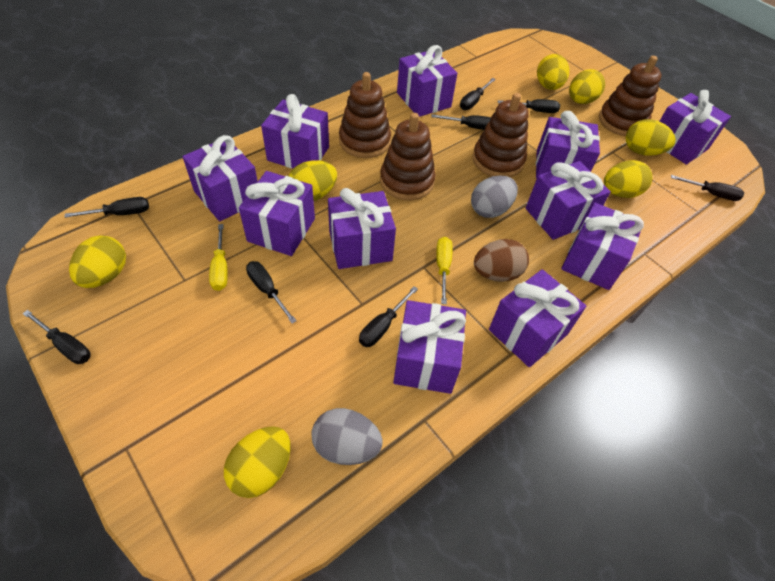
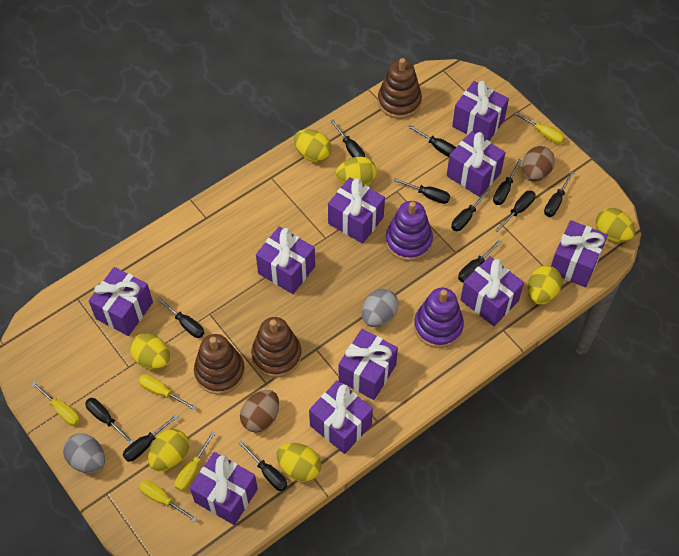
black screwdriver: [23,310,90,364] [65,197,149,218] [246,261,297,324] [359,286,418,347] [431,114,491,130] [460,78,496,110] [498,99,560,113] [671,175,744,201] = 8 -> [85,398,134,444] [123,414,179,462] [156,297,204,338] [238,441,288,491] [330,120,365,158] [394,178,450,204] [408,125,456,157] [451,189,491,231] [458,240,501,283] [493,159,522,205] [495,191,536,232] [544,171,574,217] = 12
brown egg: [474,239,529,282] = 1 -> [240,390,279,432] [522,146,555,182] = 2
brown stacking toy: [339,72,391,158] [380,113,436,200] [473,93,529,177] [599,56,662,136] = 4 -> [194,334,245,395] [251,317,302,378] [378,58,422,119] = 3
purple gift: [183,135,258,221] [239,171,315,256] [261,94,329,168] [328,188,396,269] [393,300,466,394] [397,45,457,117] [489,269,586,367] [526,161,611,240] [536,111,600,178] [561,202,644,290] [659,90,731,165] = 11 -> [89,267,153,336] [190,452,258,525] [256,227,315,294] [309,380,373,454] [328,177,385,244] [339,329,398,400] [447,131,505,197] [452,81,509,141] [460,256,524,326] [551,220,608,287] = 10
purple stacking toy: none = 0 -> [385,201,433,261] [414,288,464,348] = 2
yellow screwdriver: [209,224,228,291] [436,237,453,304] = 2 -> [31,381,80,426] [139,374,196,410] [139,480,198,522] [175,432,215,491] [513,112,565,144] = 5

